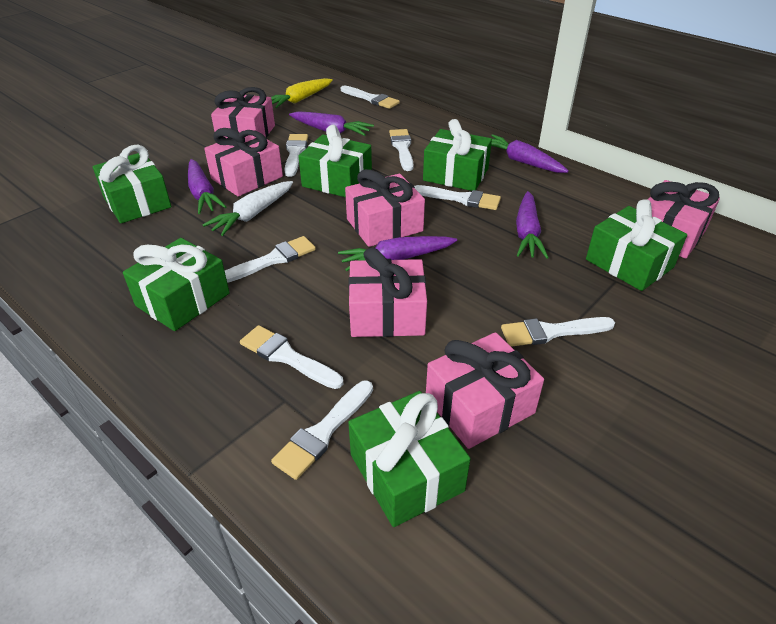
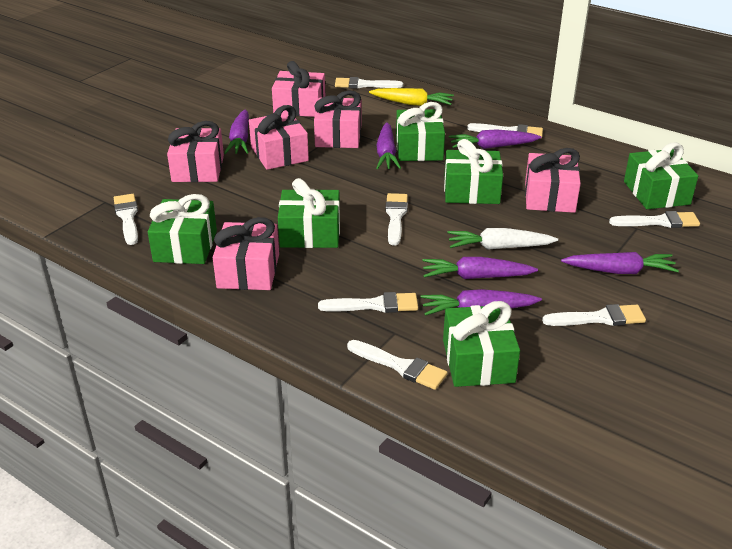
purple carrot: [188,159,226,214] [289,111,374,136] [338,236,457,271] [491,134,569,173] [516,191,549,259] = 5 -> [224,109,249,154] [376,122,401,169] [421,289,542,316] [423,257,538,279] [449,129,541,149] [561,252,679,274] = 6

